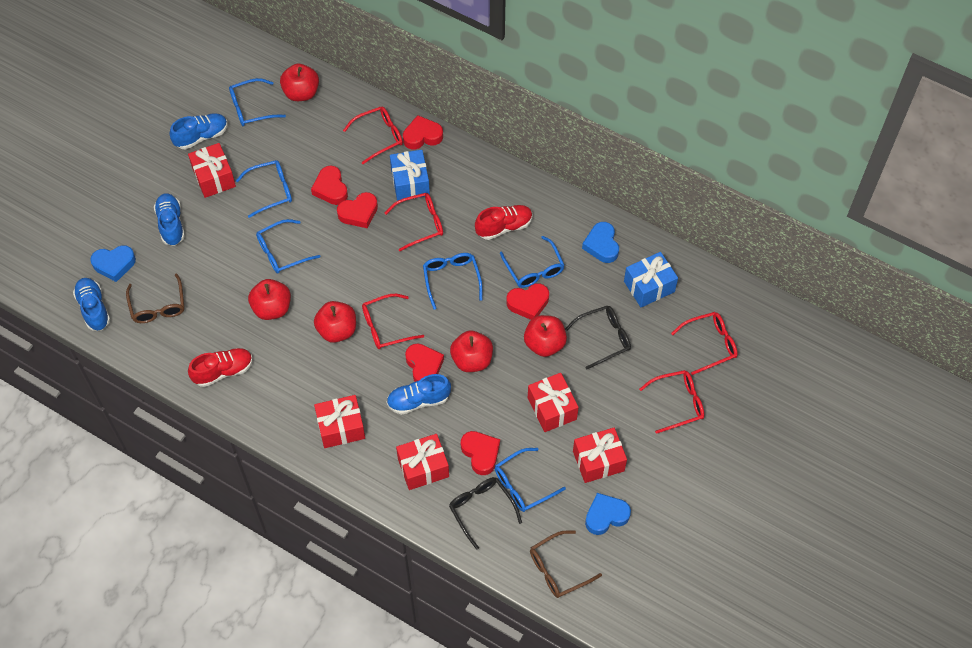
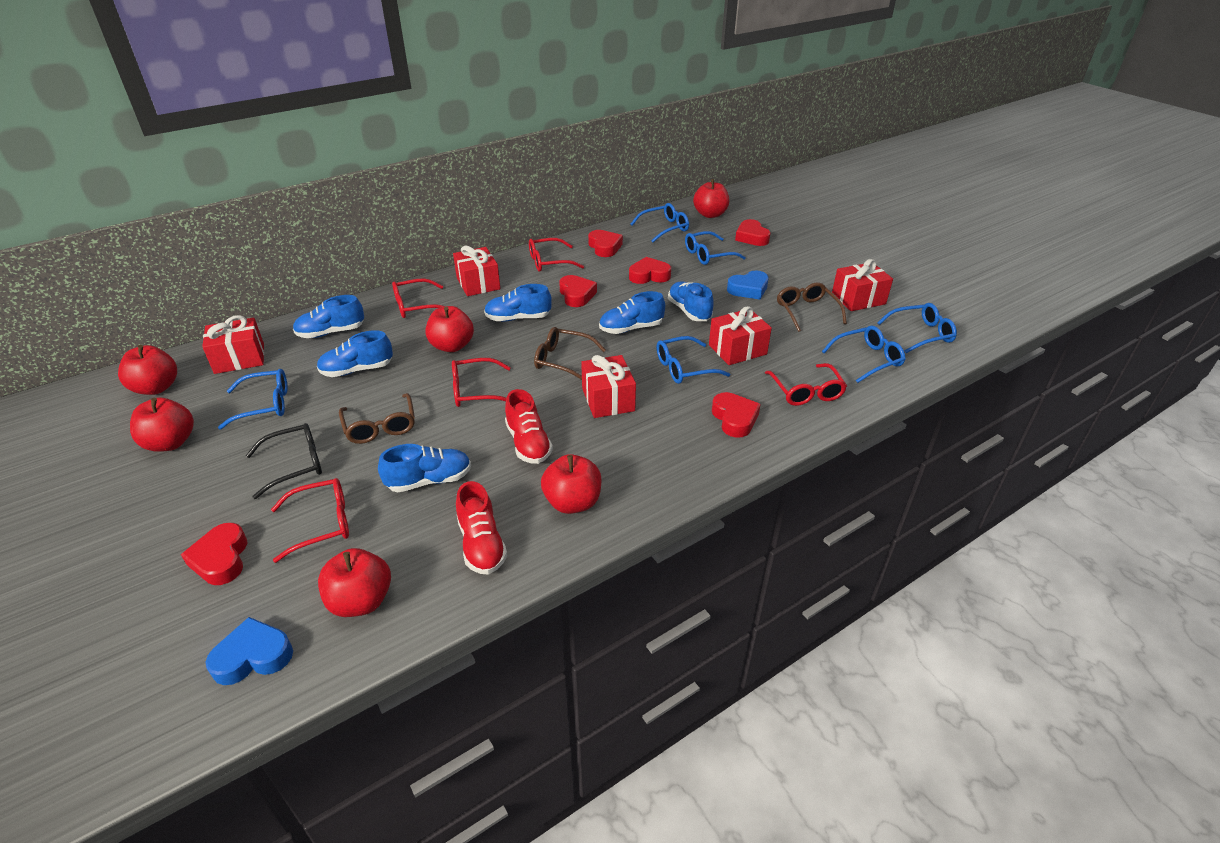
black glasses: [449,477,522,550] [565,306,631,370] = 2 -> [246,423,322,499] = 1
blue gift: [390,150,430,201] [624,252,678,307] = 2 -> none = 0
blue heart: [90,245,136,282] [582,222,619,263] [585,493,631,535] = 3 -> [206,617,293,685] [727,271,769,299] = 2
blue shoe: [73,278,110,330] [154,193,185,246] [169,113,228,150] [387,374,451,415] = 4 -> [293,295,364,338] [317,330,393,377] [378,444,471,492] [484,284,552,321] [599,291,665,334] [668,281,714,321] = 6
brown glasses: [126,273,184,323] [530,530,602,598] = 2 -> [339,393,415,444] [534,327,606,380] [777,282,847,332] = 3
red apple: [248,279,291,320] [280,63,319,101] [314,301,356,343] [450,331,493,372] [524,315,567,357] = 5 -> [118,345,177,395] [130,398,194,452] [318,548,391,617] [426,306,474,352] [541,454,602,514] [693,179,729,218] = 6

